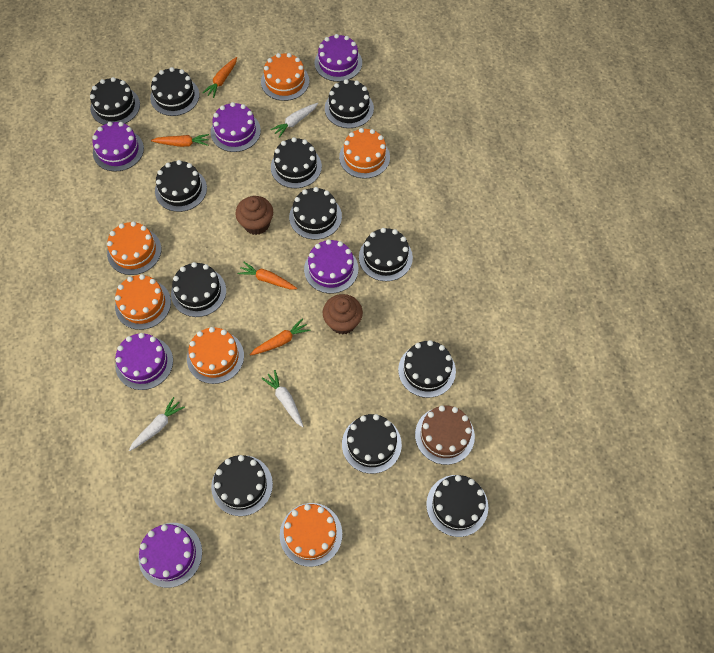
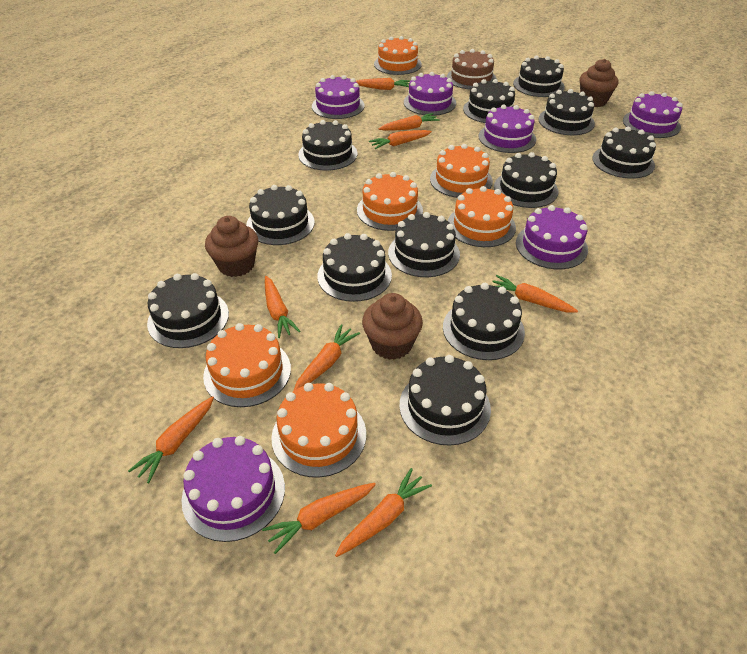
brown cupcake: [235,196,273,235] [323,294,363,334] = 2 -> [205,216,258,277] [362,293,423,360] [580,59,618,107] = 3
orange carrot: [151,134,209,147] [203,57,237,98] [237,262,297,289] [250,318,310,356] = 4 -> [128,396,214,483] [262,483,376,554] [265,276,301,338] [293,324,360,391] [335,468,432,557] [356,78,410,90] [369,130,432,149] [378,113,440,131] [492,275,578,313] = 9
white carrot: [129,397,185,451] [261,370,303,427] [270,103,318,138] = 3 -> none = 0

